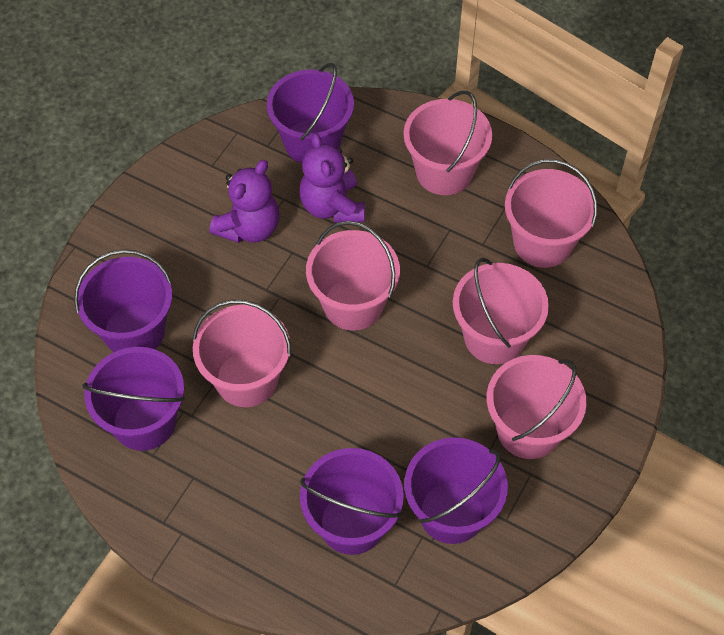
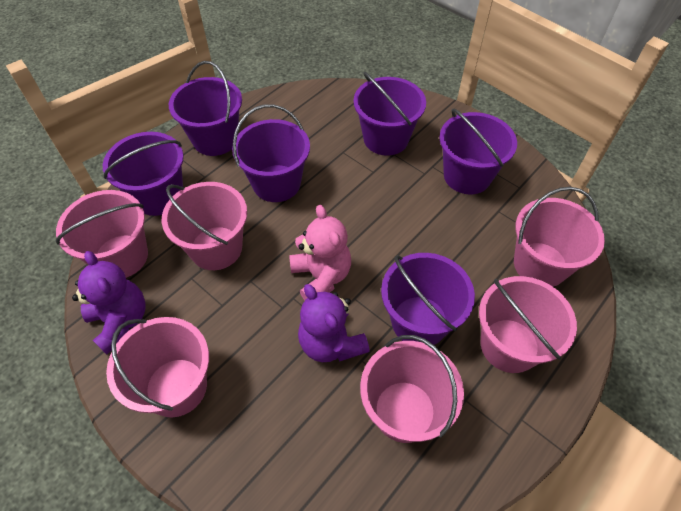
pink teddy bear: none = 0 -> [289,205,351,301] = 1
purple bucket: [74,249,172,352] [82,347,185,451] [267,63,354,163] [300,448,404,555] [404,437,508,544] = 5 -> [103,132,184,216] [169,61,242,156] [232,104,310,202] [354,72,426,156] [381,253,475,345] [440,109,517,194] = 6

